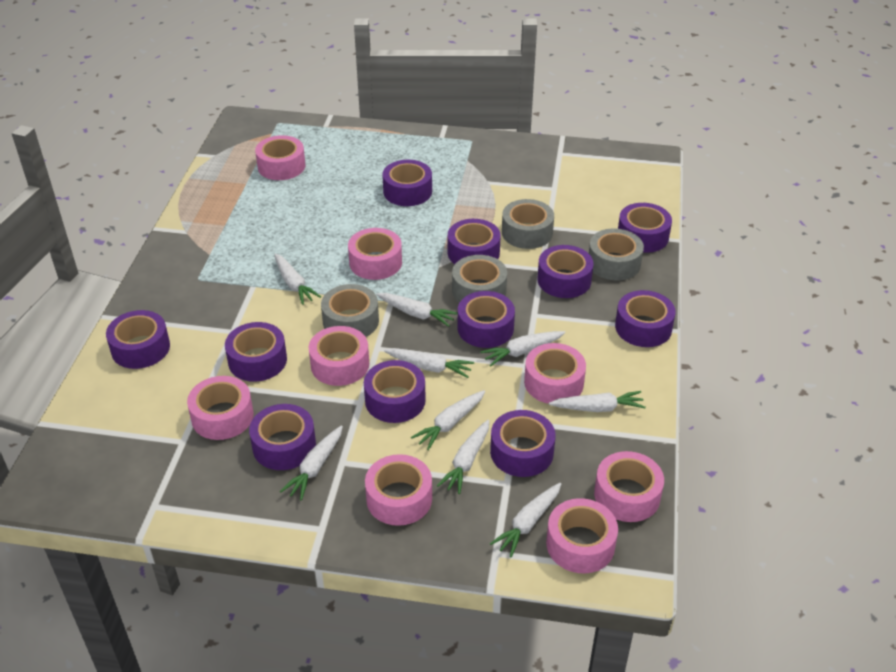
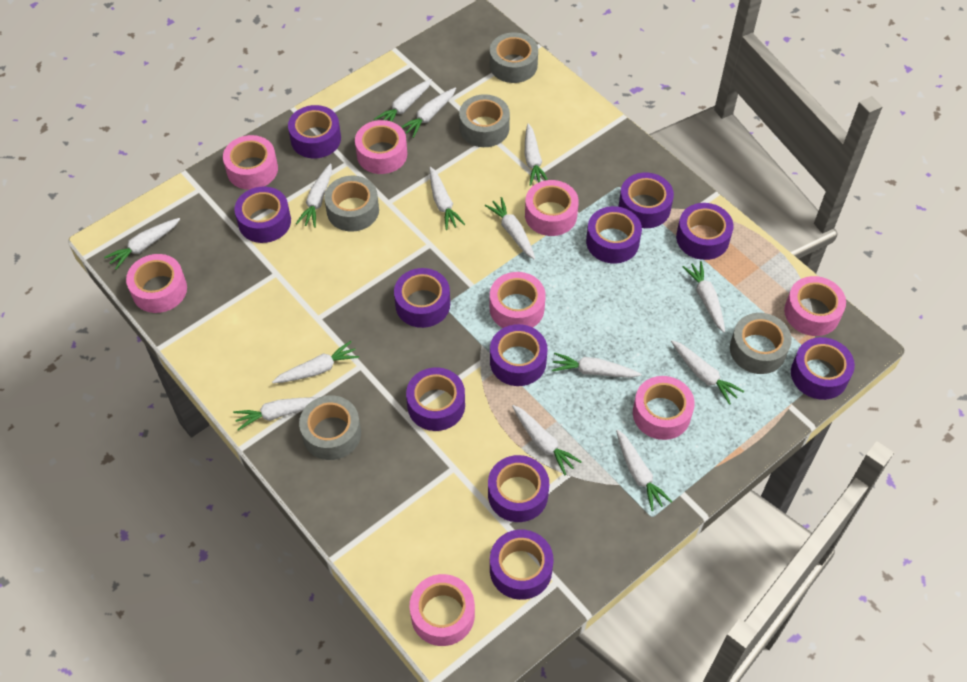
grey tape: [321,284,379,337] [452,255,507,303] [502,199,554,249] [589,228,644,280] = 4 -> [299,395,361,460] [324,175,379,232] [459,94,510,147] [490,32,538,83] [730,313,792,374] = 5
white carrot: [274,253,321,305] [280,425,343,500] [376,293,458,327] [384,348,474,378] [411,390,485,450] [437,420,489,494] [480,331,565,366] [490,483,561,557] [549,391,646,412] = 9 -> [104,218,180,270] [233,397,319,431] [272,341,359,383] [296,163,332,228] [374,79,432,122] [401,88,456,138] [429,167,465,230] [485,197,535,260] [512,405,582,475] [525,124,548,186] [552,353,642,378] [616,429,672,511] [671,340,744,405] [682,261,725,333] = 14

